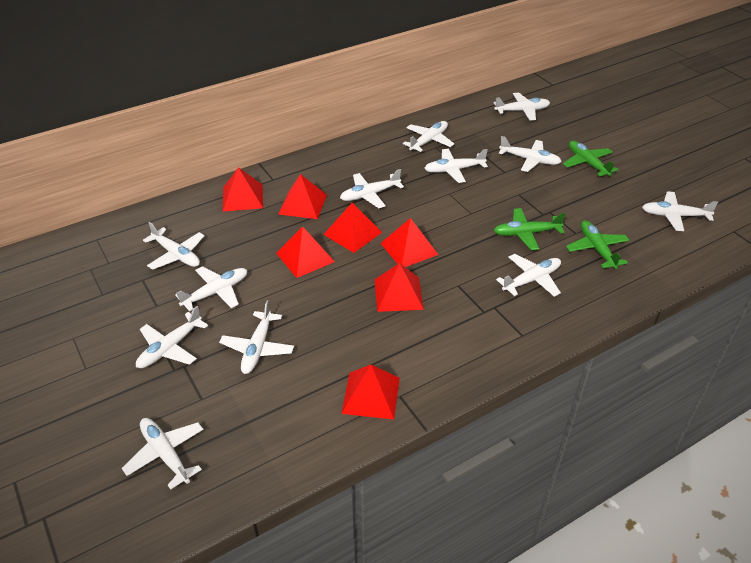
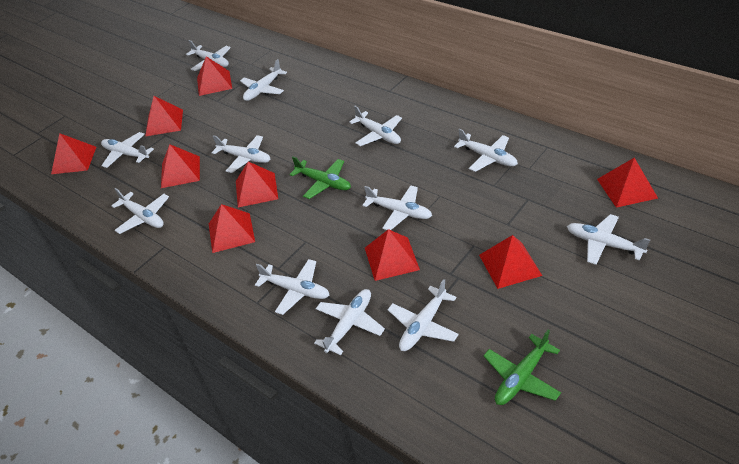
green plane: [493,208,565,250] [563,141,618,177] [566,220,629,269] = 3 -> [289,156,351,199] [483,329,561,405] = 2
red pyramid: [223,167,263,212] [276,227,335,278] [279,174,327,219] [323,203,382,253] [341,365,400,420] [375,263,424,312] [380,218,439,267] = 7 -> [51,133,96,174] [145,96,183,136] [161,144,200,188] [197,56,232,96] [209,204,255,253] [236,162,278,207] [365,229,420,281] [479,235,542,289] [597,158,658,208] = 9

